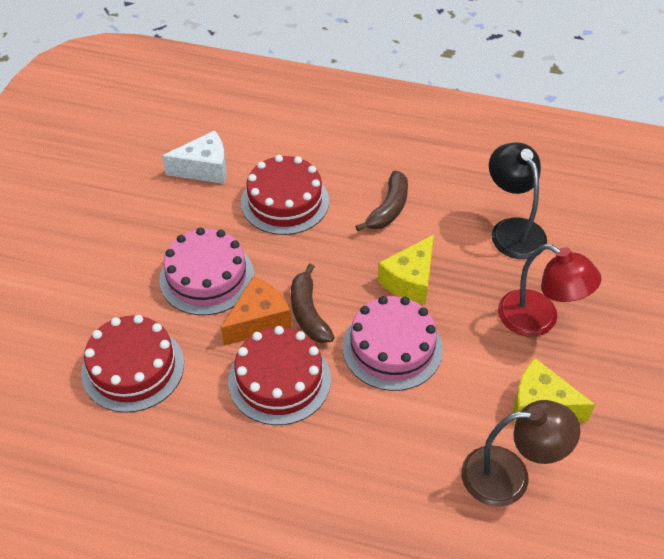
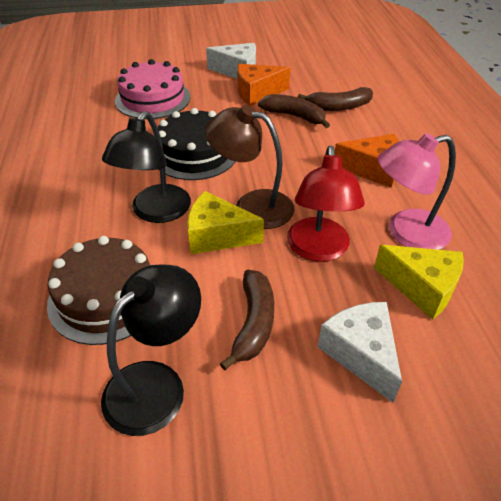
black cake: none = 0 -> [158,108,236,180] = 1
black lamp: [489,143,547,259] = 1 -> [101,264,201,436] [102,111,191,223] = 2
brown banana: [291,264,334,343] [355,170,408,231] = 2 -> [220,270,274,370] [258,94,330,128] [298,87,373,111] = 3
brown cake: none = 0 -> [47,236,151,345] = 1
orange cheese: [221,276,291,345] = 1 -> [237,64,290,106] [335,134,399,188] = 2
pink cake: [159,227,254,315] [342,296,443,391] = 2 -> [115,59,191,119] = 1
pink lamp: none = 0 -> [377,133,456,250] = 1
red cake: [81,315,184,413] [228,326,331,425] [241,155,329,235] = 3 -> none = 0
white cheese: [162,130,226,184] = 1 -> [206,43,256,79] [318,302,402,403] = 2

